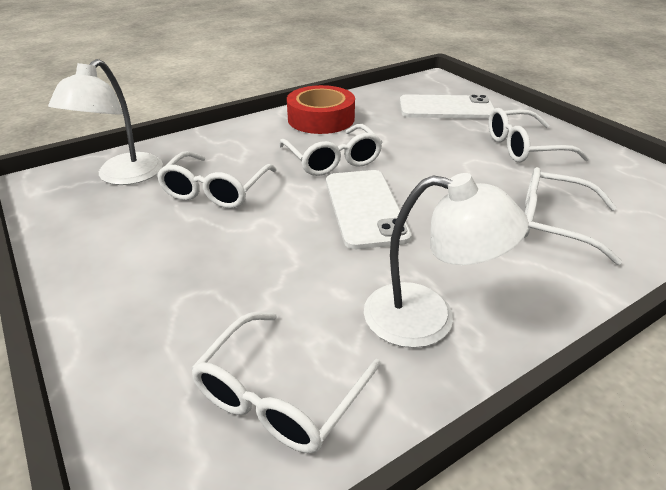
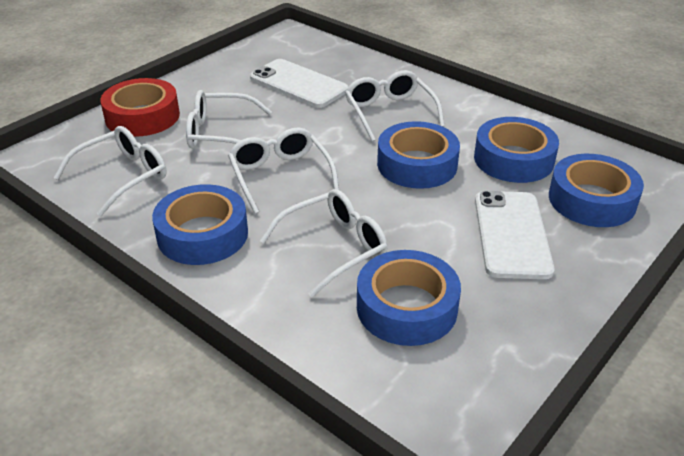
blue tape: none = 0 -> [152,184,248,265] [357,250,461,346] [377,121,460,189] [474,117,559,183] [549,154,644,227] = 5
white lamp: [48,59,163,185] [364,173,529,348] = 2 -> none = 0

